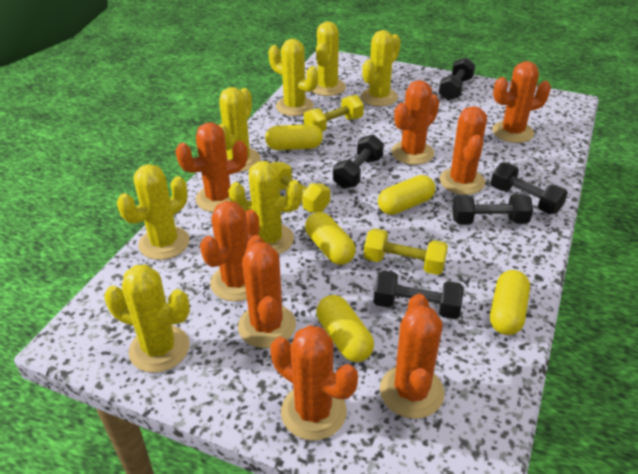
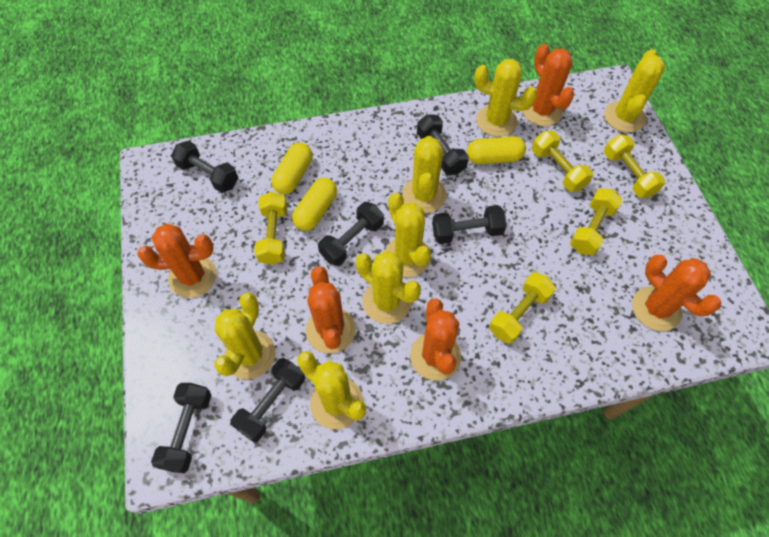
black dumbbell: [333,135,384,189] [373,270,464,319] [439,57,475,101] [452,194,533,225] [491,162,568,214] = 5 -> [151,383,211,473] [171,141,238,193] [230,358,305,443] [318,202,384,266] [417,114,469,175] [432,205,507,244] = 6
orange cactus: [175,123,248,212] [200,201,260,302] [238,235,296,348] [270,325,358,440] [380,294,444,419] [392,80,439,165] [440,106,487,195] [492,61,551,143] = 8 -> [137,224,217,298] [306,266,356,354] [410,299,461,381] [522,44,574,126] [632,255,721,331] = 5
yellow capsule: [265,124,323,150] [305,212,356,265] [317,295,374,362] [378,175,435,215] [490,270,530,335] = 5 -> [272,143,312,194] [292,178,337,231] [467,136,526,164] = 3
yellow dumbbell: [272,162,330,212] [304,95,364,132] [364,228,448,275] = 3 -> [254,192,287,265] [489,272,556,344] [532,131,593,192] [570,188,622,256] [604,134,665,198] = 5

